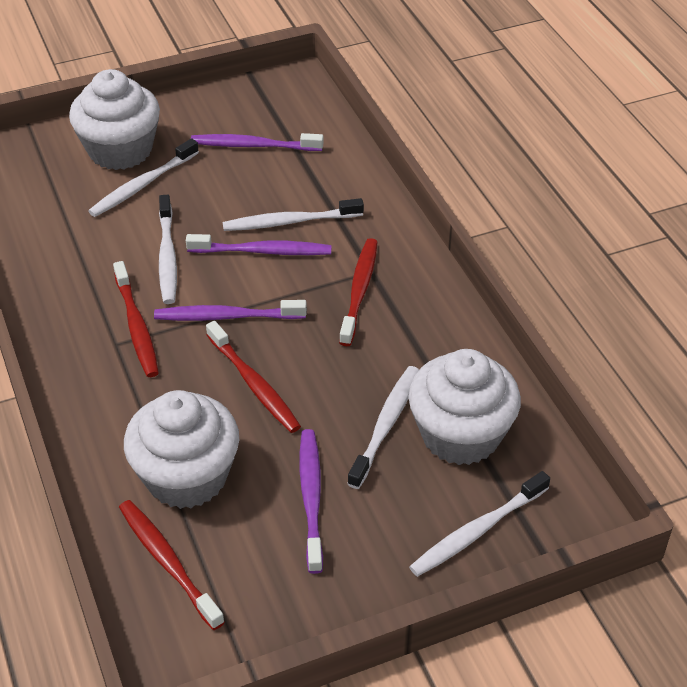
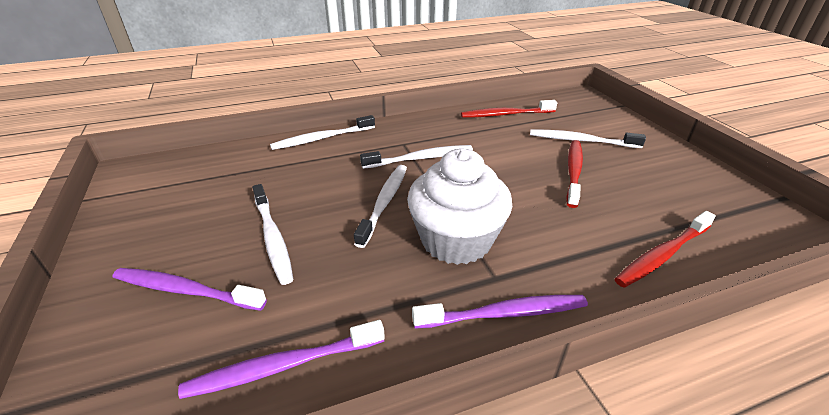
purple toothbrush: [154,300,307,321] [186,234,332,255] [191,133,324,151] [300,429,323,574] = 4 -> [113,268,267,311] [178,320,385,399] [412,295,588,329] = 3
red toothbrush: [113,261,159,377] [119,500,225,630] [206,321,301,433] [339,238,377,346] = 4 -> [461,100,557,118] [566,140,583,208] [615,211,716,288] = 3
white cupcake: [69,69,160,170] [124,390,239,509] [408,349,521,465] = 3 -> [407,148,512,265] = 1

